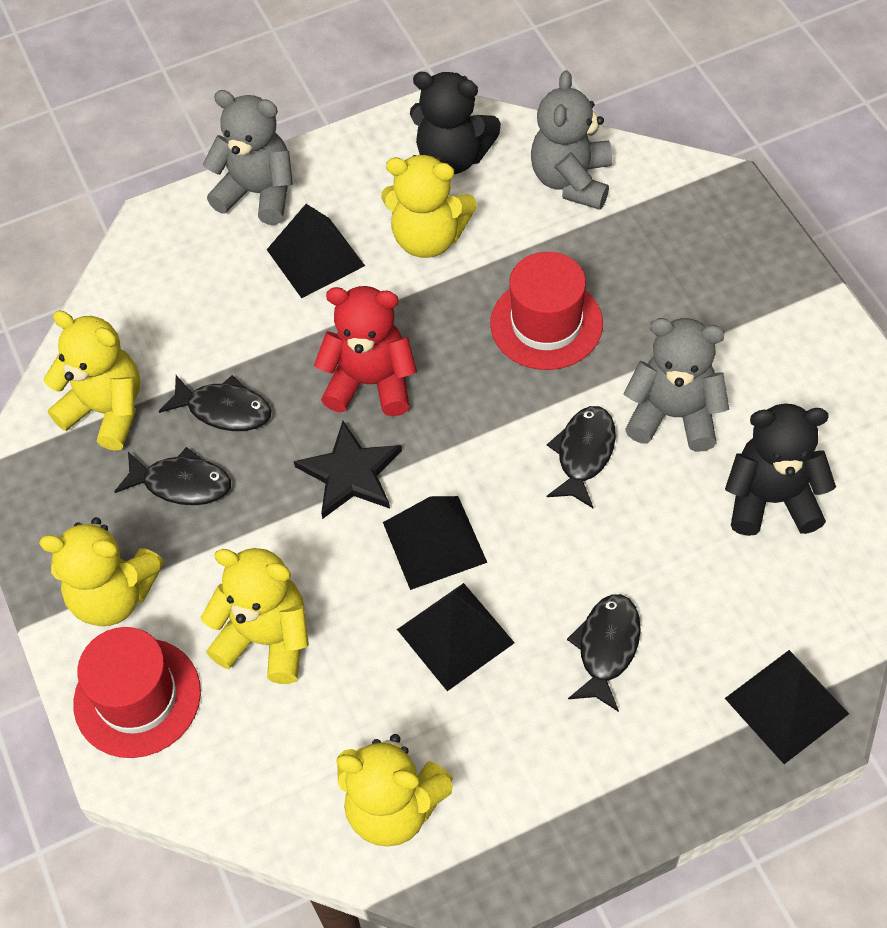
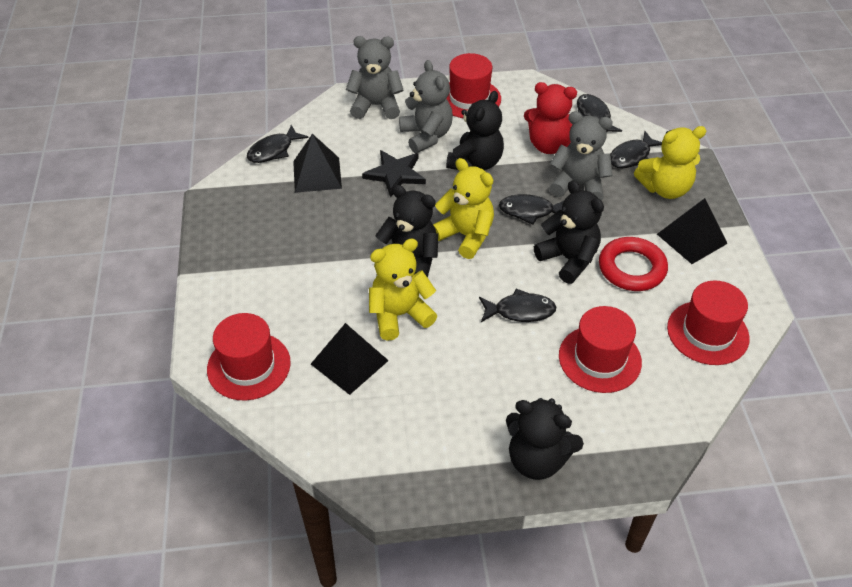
black fish: [114,447,231,505] [159,375,272,431] [546,406,616,508] [567,594,641,712] = 4 -> [247,125,308,163] [479,289,556,322] [499,194,565,225] [577,94,622,132] [610,131,662,168] = 5
black pyramid: [267,204,365,298] [383,496,487,590] [397,583,515,691] [725,650,849,764] = 4 -> [293,134,342,193] [311,323,389,395] [657,198,728,264] = 3
black teddy bear: [410,72,501,174] [725,404,836,536] = 2 -> [375,185,438,278] [446,91,504,170] [506,398,584,480] [534,180,604,284] = 4
red hat: [73,627,201,758] [490,252,603,370] = 2 -> [207,313,291,401] [446,53,501,118] [559,306,642,393] [667,280,750,365] = 4
red ring: none = 0 -> [599,237,668,291] = 1
yellow teddy bear: [39,517,164,626] [44,310,140,451] [201,548,309,684] [336,734,453,847] [381,154,477,258] = 5 -> [369,238,437,341] [433,158,494,259] [634,126,707,199] = 3

